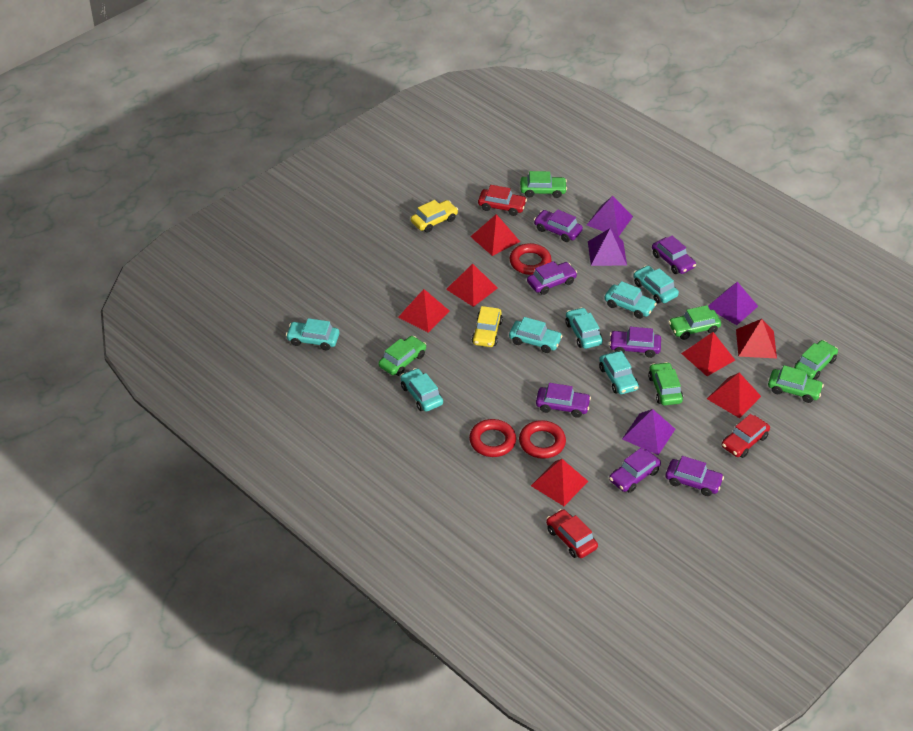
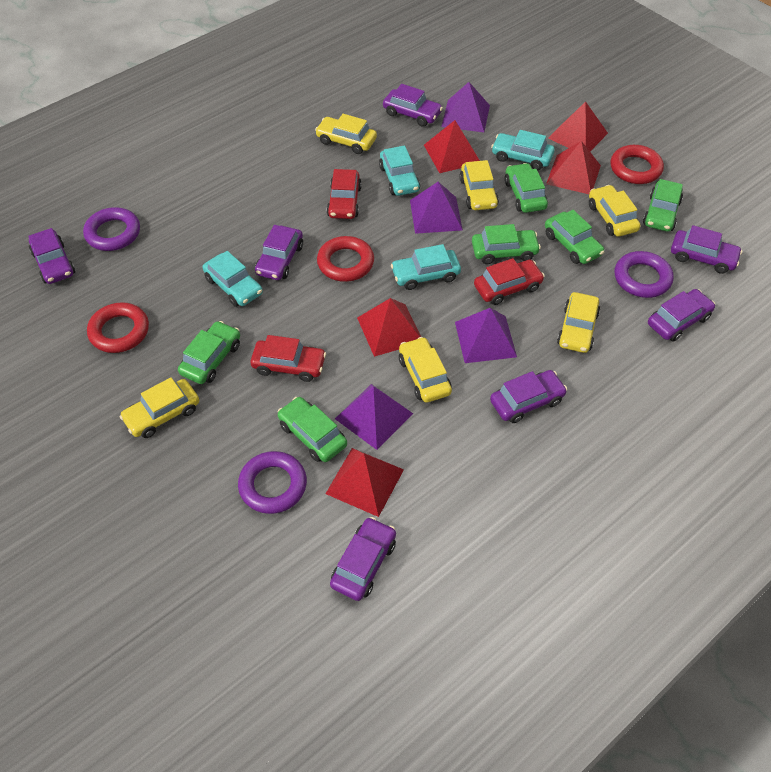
purple ring: none = 0 -> [83,207,140,251] [238,451,307,514] [615,251,674,298] = 3
red pyramid: [398,289,450,333] [446,264,498,307] [470,214,520,256] [531,459,588,506] [681,332,735,376] [707,373,761,418] [736,319,777,358] = 7 -> [326,448,404,517] [357,298,421,357] [424,120,480,173] [546,141,601,194] [548,101,608,151] = 5
turquoise car: [286,318,339,350] [400,368,443,412] [509,317,563,353] [565,307,603,349] [599,351,639,394] [604,281,657,319] [633,265,679,304] = 7 -> [203,251,263,307] [379,146,420,196] [391,244,461,290] [491,130,555,170] = 4
yellow car: [411,200,458,233] [472,306,503,347] = 2 -> [120,377,199,438] [315,114,377,154] [399,337,452,403] [459,160,499,210] [557,292,600,353] [589,185,640,237] = 6

